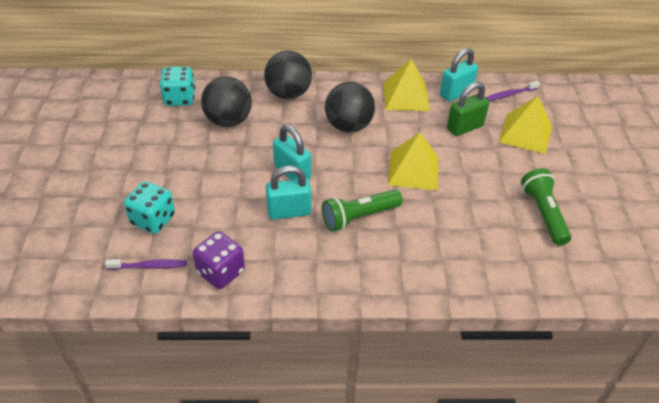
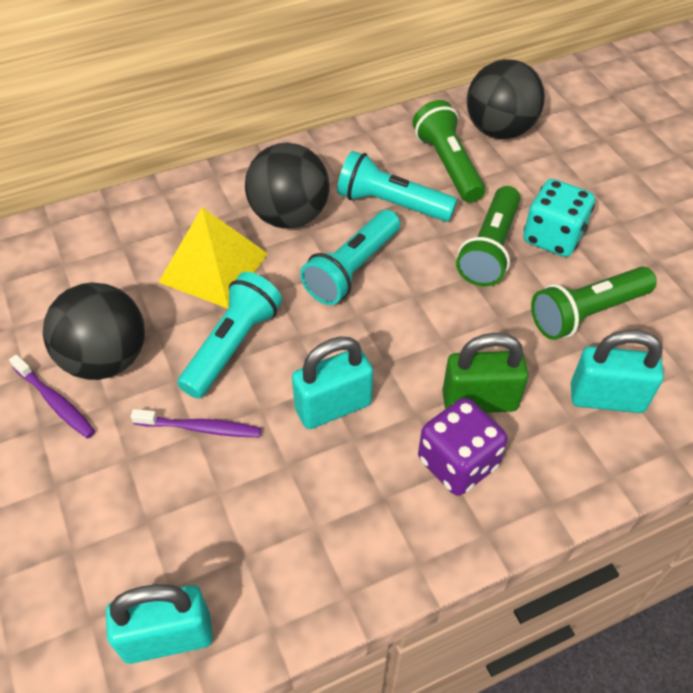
green flashlight: [322,190,403,232] [521,168,571,246] = 2 -> [413,100,485,203] [456,186,520,286] [531,267,657,340] = 3
turquoise dice: [124,181,175,234] [160,67,195,106] = 2 -> [523,179,595,257] = 1
turquoise flashlight: none = 0 -> [177,272,282,398] [300,210,400,305] [337,151,457,222] = 3
yellow pyramid: [383,59,430,111] [388,132,438,191] [499,96,552,154] = 3 -> [158,207,268,309] = 1

